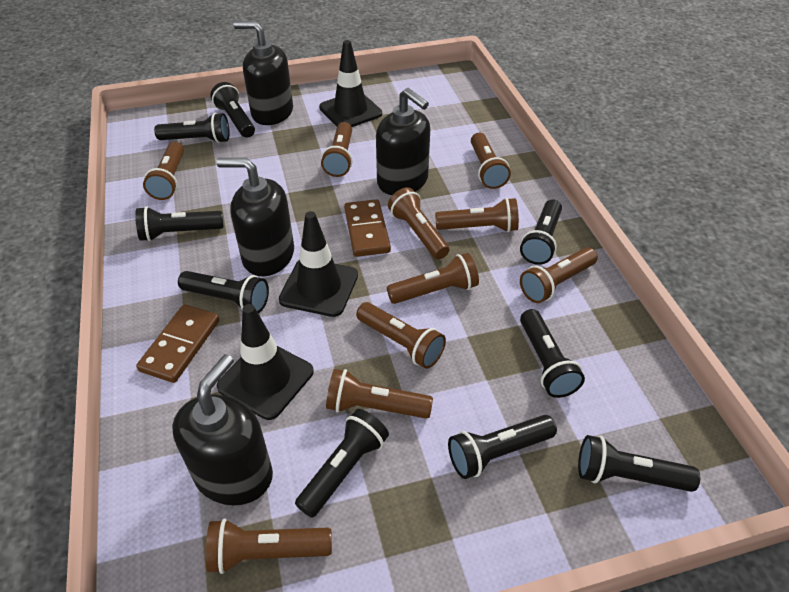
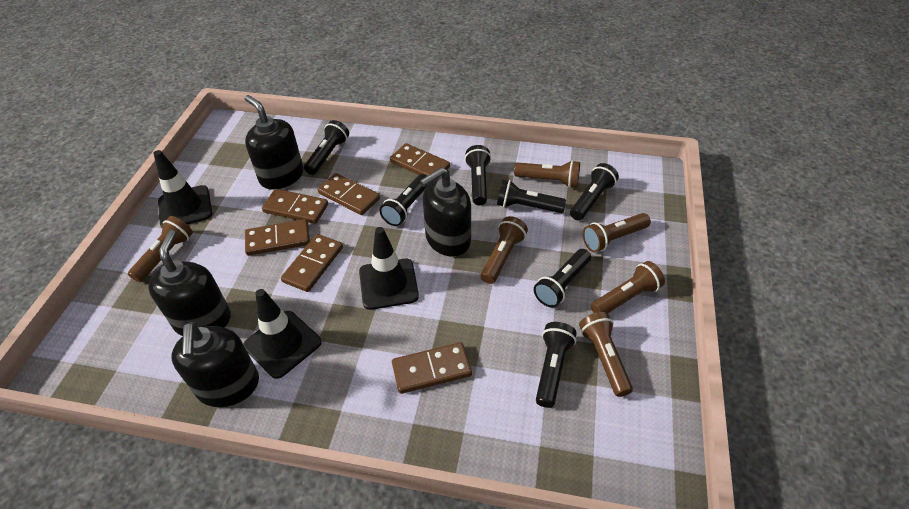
black flashlight: [135,206,224,241] [154,113,230,143] [178,271,269,313] [210,82,255,138] [295,409,389,518] [448,415,557,479] [520,199,562,265] [520,309,585,398] [578,435,700,492] = 9 -> [304,120,349,175] [380,174,429,226] [465,145,491,205] [497,180,566,213] [534,249,591,307] [536,322,577,408] [570,163,619,221] = 7
brown domino: [136,304,220,383] [344,199,391,257] = 2 -> [245,219,310,256] [262,189,328,224] [281,234,343,292] [317,173,380,215] [390,143,450,181] [392,342,472,394] = 6
brown flashlight: [143,142,184,200] [206,518,332,574] [321,122,353,177] [326,369,433,419] [356,302,446,369] [387,253,479,304] [388,187,449,259] [435,198,519,232] [471,133,511,189] [520,247,598,303] = 10 -> [128,216,193,282] [481,216,528,284] [514,160,580,188] [579,312,633,397] [583,213,651,252] [591,261,665,313] = 6

